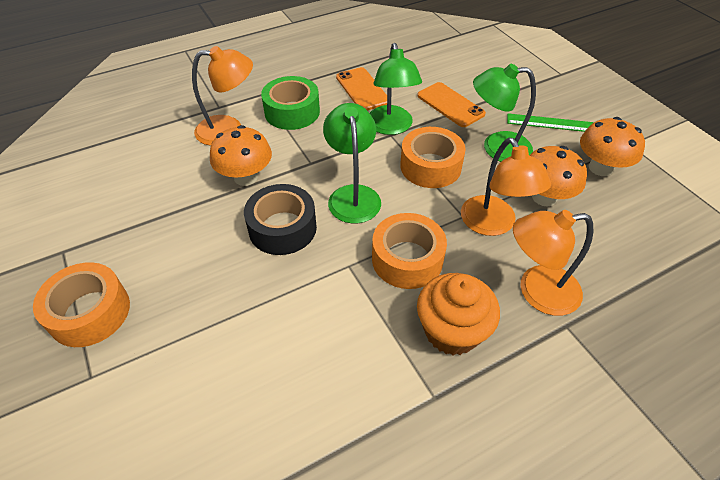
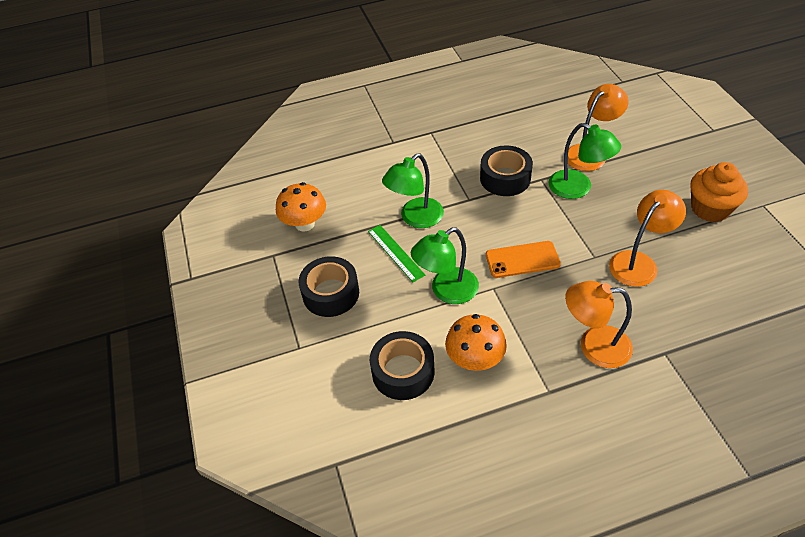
black tape: [244,184,317,255] = 1 -> [299,256,359,317] [370,331,434,400] [480,145,533,196] = 3
green tape: [261,76,320,130] = 1 -> none = 0
orange mushroom: [210,125,272,186] [529,146,587,207] [580,117,645,176] = 3 -> [276,182,326,232] [445,314,507,371] = 2
orange phone: [336,67,387,111] [417,82,486,127] = 2 -> [486,241,561,278] = 1
orange tape: [33,262,130,347] [372,213,447,289] [400,127,466,188] = 3 -> none = 0

